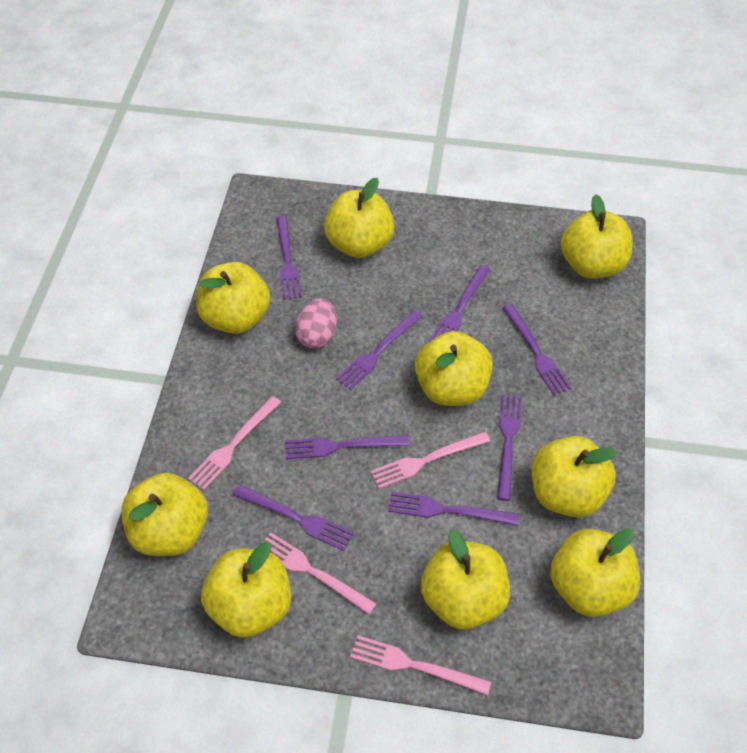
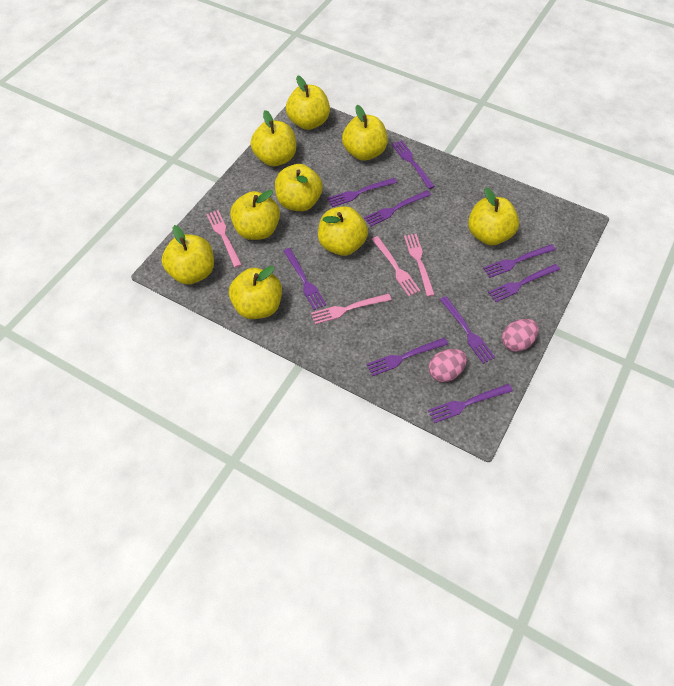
pink egg: [295,298,337,349] = 1 -> [429,349,467,382] [502,319,539,352] = 2
purple fork: [232,485,354,551] [276,216,302,300] [285,435,410,459] [336,310,423,390] [388,492,519,526] [429,265,490,342] [497,394,522,501] [502,304,571,395] = 8 -> [283,248,326,310] [327,178,397,207] [364,190,431,226] [367,338,448,376] [392,140,435,189] [428,384,513,423] [440,296,495,364] [483,244,556,278] [488,264,560,302] = 9

